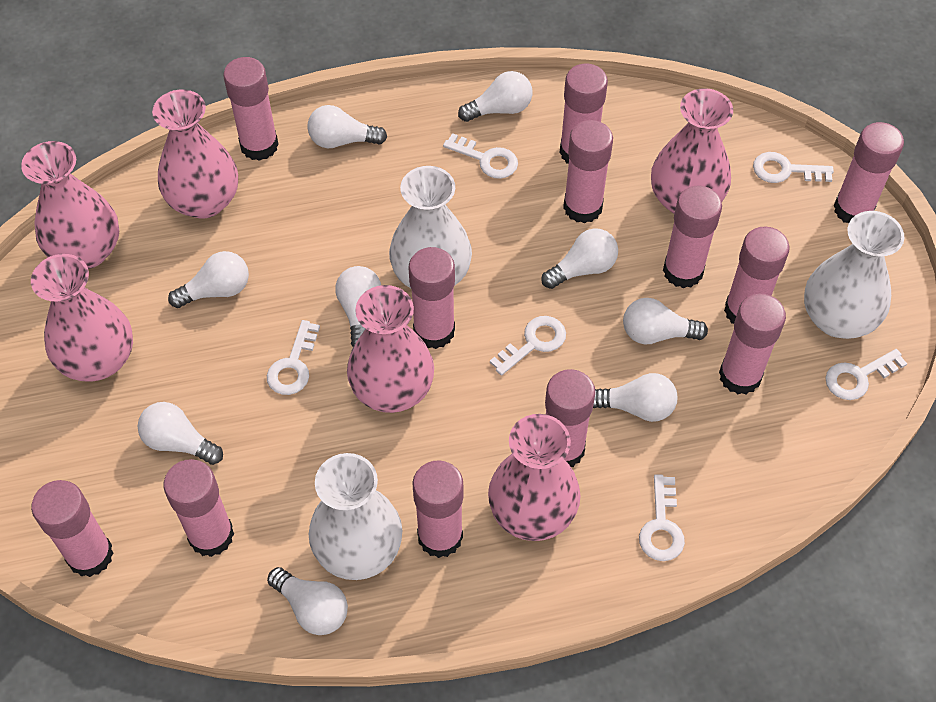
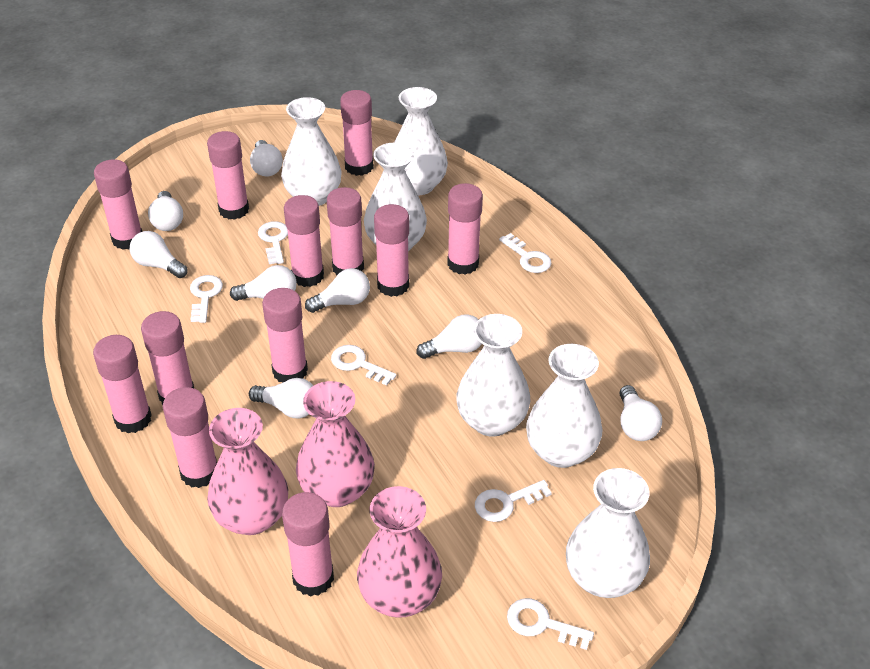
pink vase: [21,141,119,269] [31,254,133,382] [152,90,238,218] [347,285,434,413] [488,414,581,541] [651,88,733,214] = 6 -> [207,408,288,535] [296,381,375,507] [357,486,442,618] = 3
white light bulb: [138,402,223,465] [168,251,249,308] [267,567,348,635] [308,105,387,148] [335,266,381,347] [458,71,532,122] [541,228,618,289] [593,373,678,422] [623,298,708,344] = 9 -> [130,231,188,278] [148,191,183,231] [230,265,297,301] [249,378,313,418] [250,140,283,177] [305,268,370,313] [417,314,482,359] [619,385,662,441] = 8
white vase: [309,453,403,580] [389,166,472,288] [804,211,904,339] = 3 -> [281,97,342,206] [364,143,427,251] [394,87,448,195] [456,314,531,437] [526,344,602,468] [566,468,650,598] = 6

